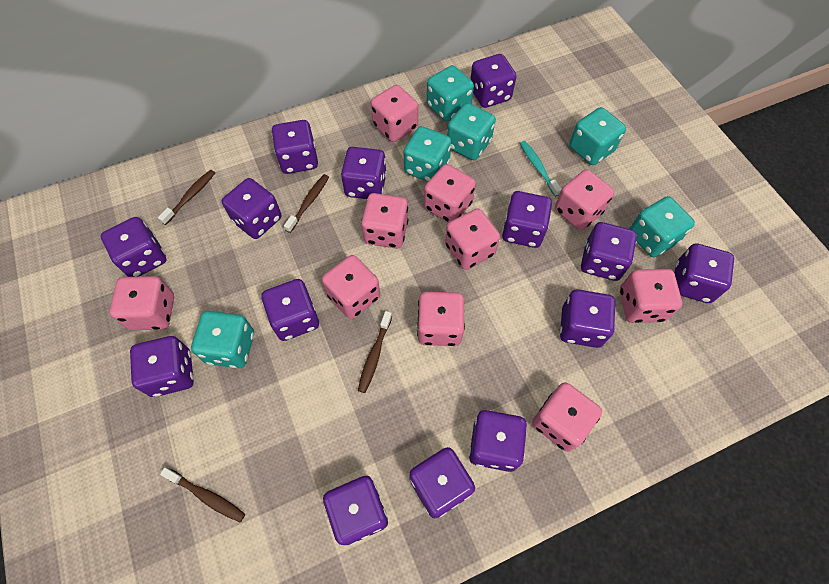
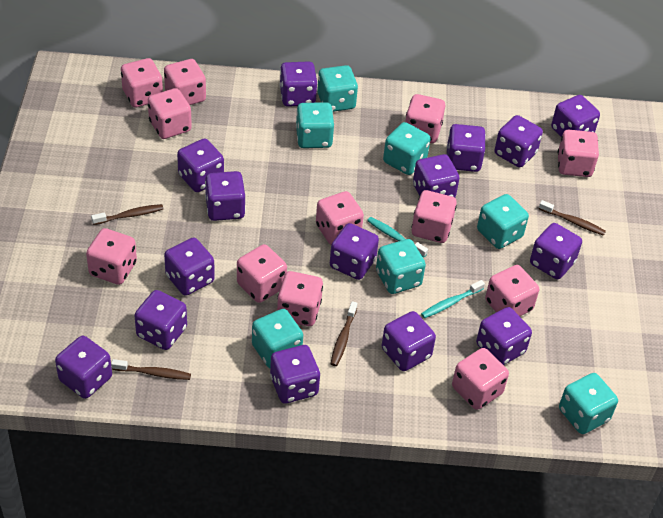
pink dice: [109,276,174,330] [322,255,380,319] [361,193,408,249] [371,85,418,142] [417,292,465,346] [424,164,476,223] [445,208,500,270] [532,382,602,452] [555,169,614,230] [620,269,682,323] = 10 -> [86,228,137,285] [121,58,163,107] [148,88,192,139] [164,59,206,105] [237,244,287,303] [277,271,323,326] [316,191,364,245] [405,94,445,143] [412,190,457,243] [452,348,509,410] [485,265,539,316] [558,129,599,177] = 12
purple dice: [101,217,166,277] [130,336,194,397] [222,178,282,239] [261,279,319,341] [272,120,318,174] [323,476,388,545] [341,147,387,199] [409,447,475,518] [469,410,527,472] [470,54,516,108] [502,191,552,248] [560,289,615,348] [581,222,637,281] [675,243,734,303] = 14 -> [55,336,112,399] [134,290,187,350] [164,238,215,296] [177,138,224,192] [205,171,245,221] [270,345,320,403] [280,61,318,107] [330,223,379,280] [382,311,436,371] [413,154,459,198] [447,124,486,172] [476,307,532,365] [494,115,543,167] [530,223,582,279] [551,95,600,137] = 15
turquoise dice: [191,311,254,368] [404,126,452,182] [427,65,474,122] [447,103,496,160] [569,107,626,165] [629,196,695,257] = 6 -> [252,309,303,368] [296,102,334,148] [317,65,358,112] [376,239,426,294] [383,122,431,175] [477,194,529,249] [559,373,618,434] = 7
turquoise toothbrush: [520,141,562,197] = 1 -> [367,217,428,257] [421,280,485,318] = 2

